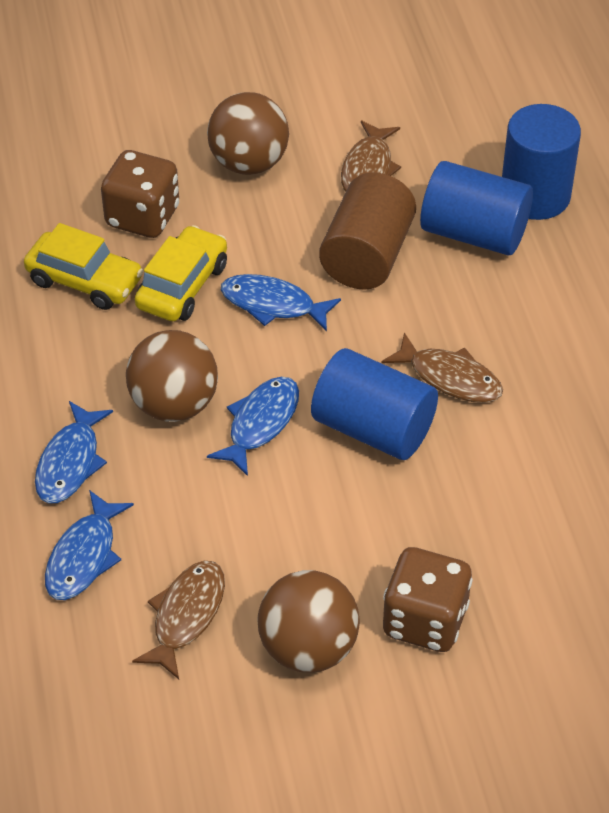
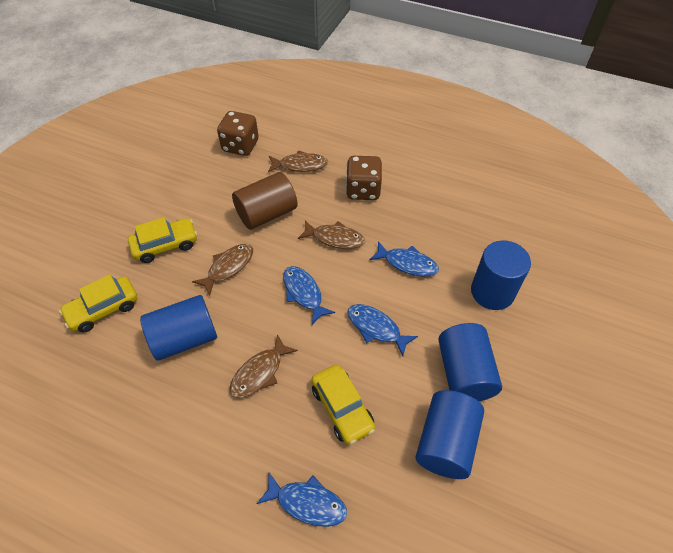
blue cylinder: [311,348,438,460] [420,161,533,256] [502,104,581,220] = 3 -> [140,295,217,361] [415,390,484,479] [438,323,502,401] [471,240,531,310] = 4
brown ball: [126,330,218,422] [207,92,289,175] [257,570,360,673] = 3 -> none = 0
brown fish: [132,561,225,679] [341,120,401,192] [382,332,503,403] = 3 -> [192,244,253,296] [230,334,298,398] [268,150,328,172] [298,220,365,249] = 4
yellow car: [24,223,143,310] [135,225,227,321] = 2 -> [59,274,137,333] [128,217,197,263] [312,365,375,445] = 3

